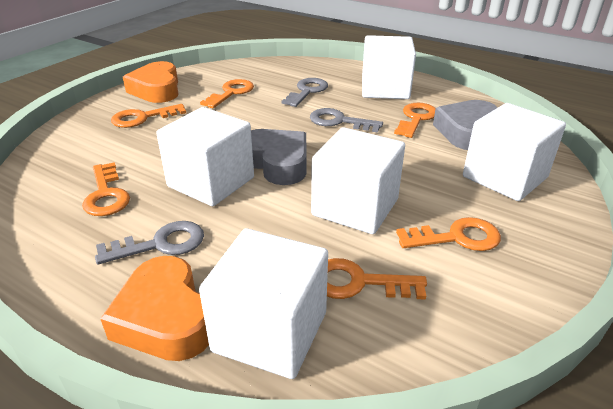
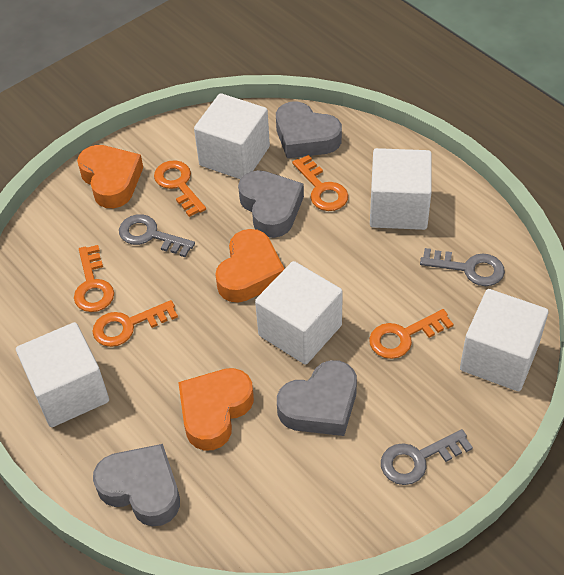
grey heart: [251,129,307,185] [433,100,497,150] = 2 -> [93,444,180,527] [238,170,304,238] [276,101,342,158] [277,360,357,436] = 4
orange heart: [100,256,209,361] [123,61,178,103] = 2 -> [77,145,143,208] [178,368,254,451] [215,229,284,303] = 3
orange key: [82,162,130,216] [111,104,186,128] [200,79,254,108] [327,258,427,300] [394,103,436,138] [396,217,501,251] = 6 -> [74,245,114,312] [92,300,178,347] [154,160,206,217] [292,155,348,211] [369,309,453,359] = 5

